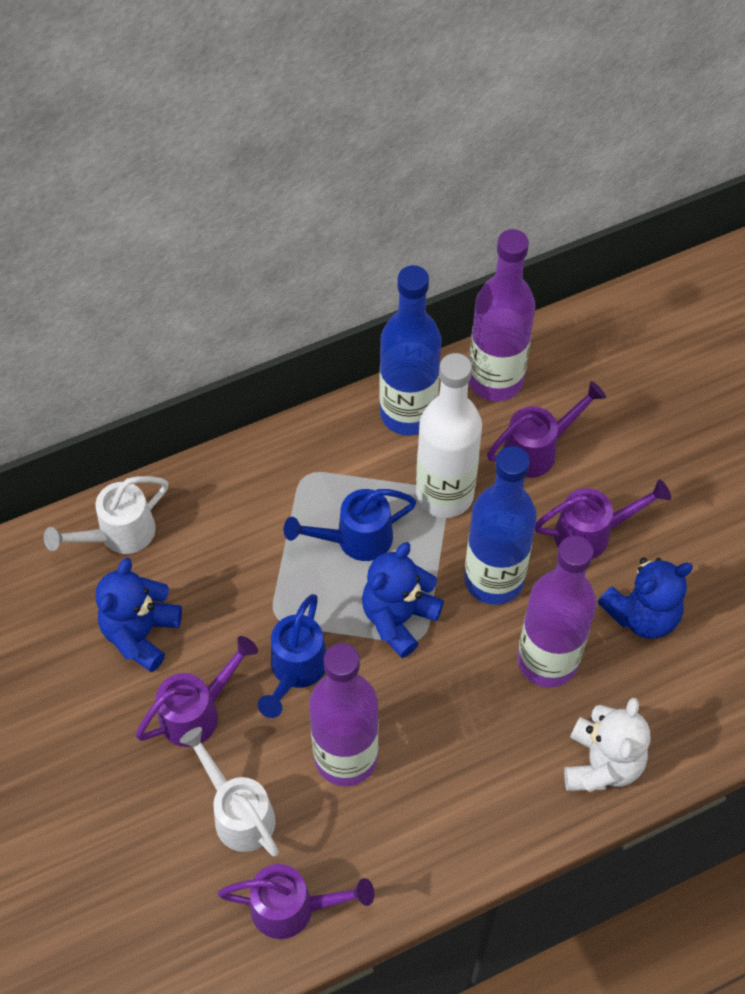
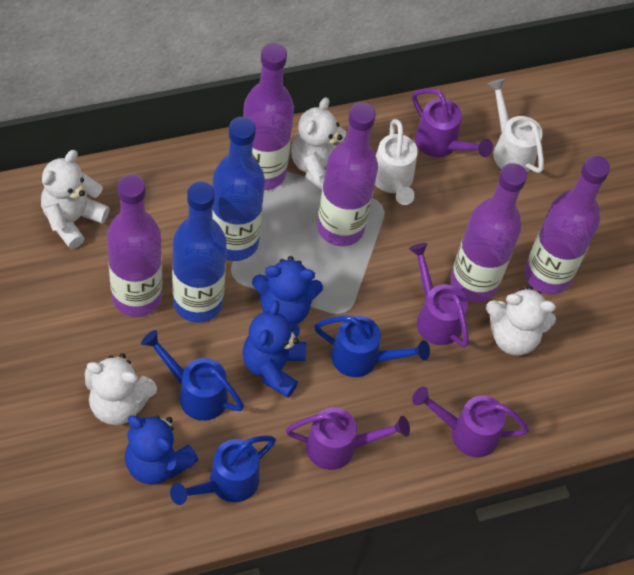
blue watering can: [258,594,326,718] [284,489,417,561] = 2 -> [141,330,244,421] [170,435,276,505] [314,316,430,377] = 3
purple bottle: [309,643,379,786] [469,229,535,401] [517,536,596,688] = 3 -> [107,174,162,317] [243,43,294,190] [317,102,378,246] [450,163,527,302] [524,155,610,294] = 5
white bottle: [416,353,482,518] = 1 -> none = 0
white teddy bear: [564,697,650,792] = 1 -> [41,150,110,249] [85,353,157,425] [291,97,346,190] [486,286,556,356] = 4

